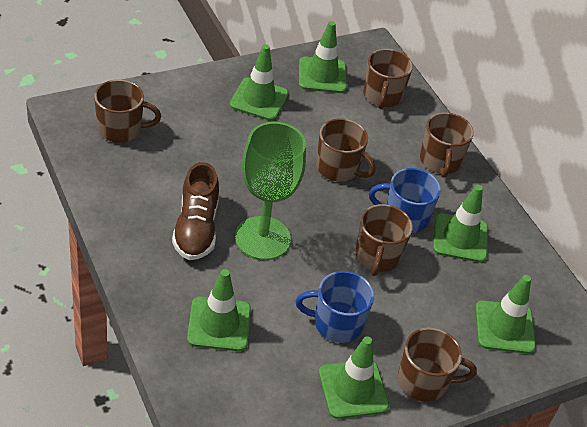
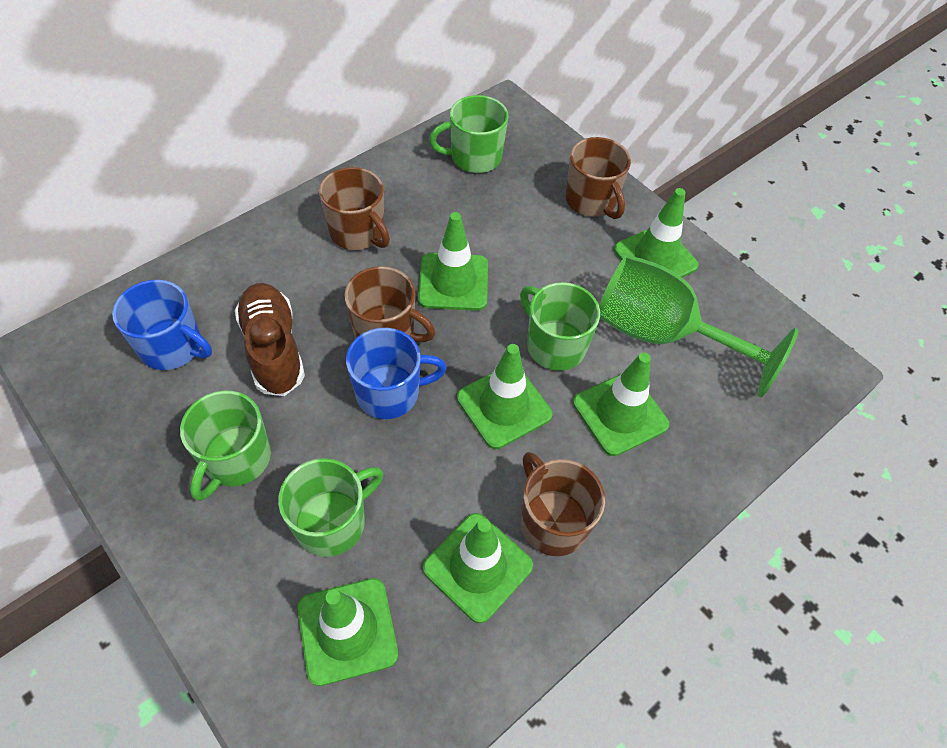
brown mug: [94,79,161,143] [316,118,375,182] [355,204,413,276] [363,49,413,109] [398,327,477,402] [420,112,474,178] = 6 -> [319,167,390,250] [345,266,435,342] [520,452,605,556] [565,137,631,219] = 4
green mug: none = 0 -> [180,391,271,501] [278,458,383,557] [429,95,509,173] [520,282,600,371] = 4

